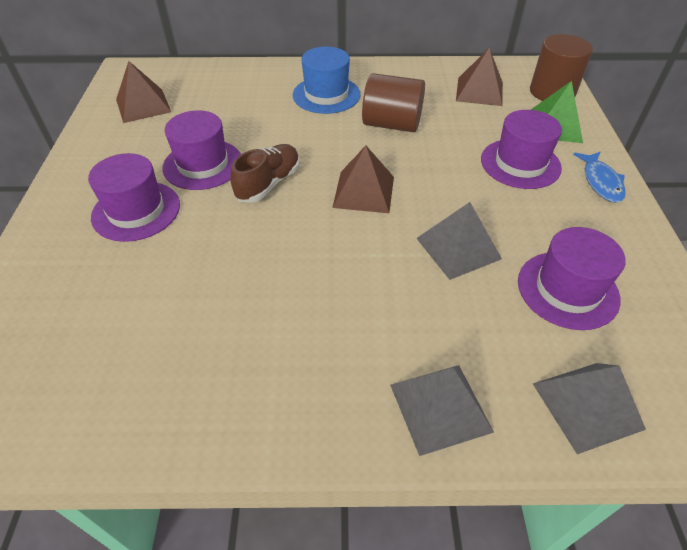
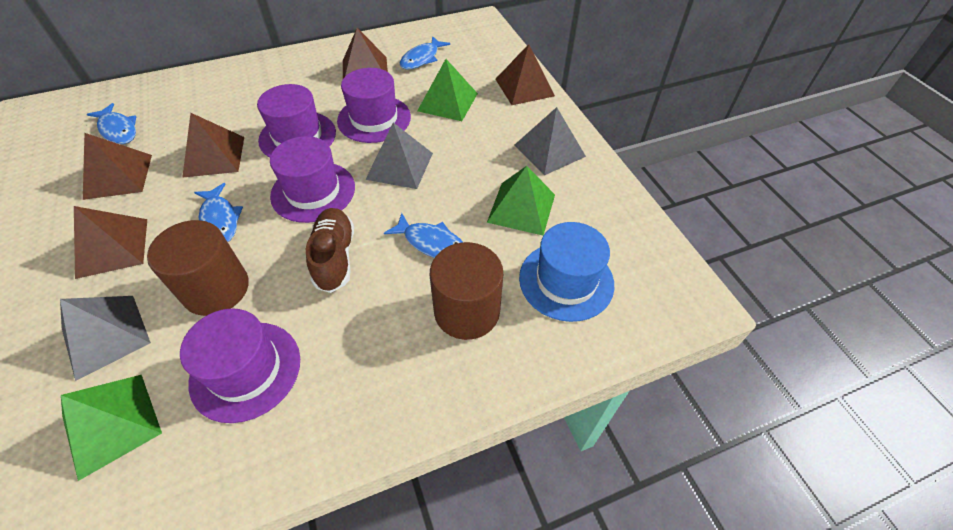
blue fish: [573,152,626,203] = 1 -> [87,103,136,144] [194,183,243,242] [384,213,463,258] [400,36,450,70] = 4
brown pyramid: [116,61,171,123] [332,146,394,213] [456,47,503,106] = 3 -> [74,206,147,279] [83,133,152,200] [182,113,244,178] [343,28,388,78] [495,44,555,105] = 5
green pyramid: [531,81,583,143] = 1 -> [61,375,162,481] [417,59,478,121] [487,166,555,236] = 3

